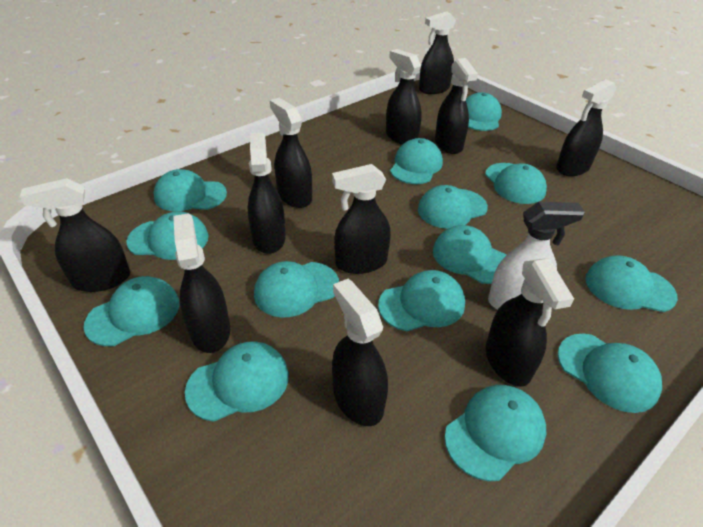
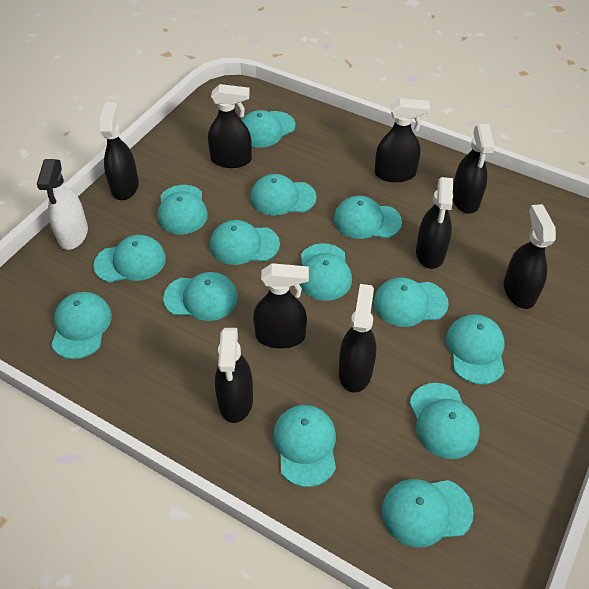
black spray bottle: [20,178,130,292] [173,213,230,353] [248,132,286,254] [270,98,312,208] [332,164,391,274] [332,279,388,426] [386,49,422,145] [419,11,456,94] [435,58,478,154] [486,258,574,387] [556,79,616,176] = 11 -> [100,102,139,200] [208,84,252,168] [215,328,253,423] [253,263,309,349] [339,284,376,392] [375,98,430,182] [416,177,453,269] [453,124,495,214] [504,204,556,309] = 9

